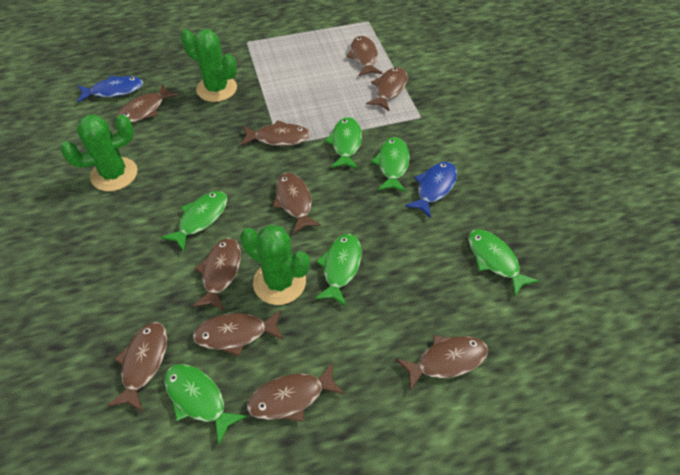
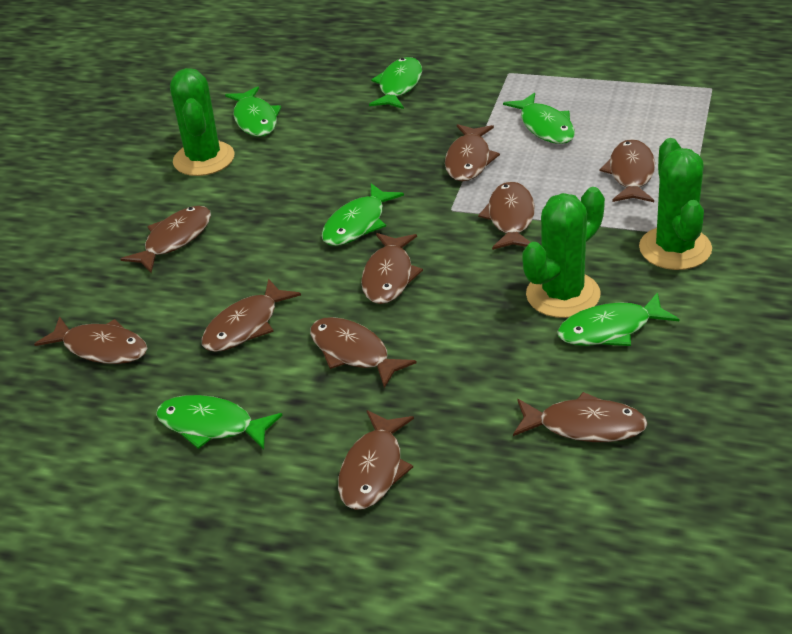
blue fish: [77,76,143,102] [405,162,457,218] = 2 -> none = 0

